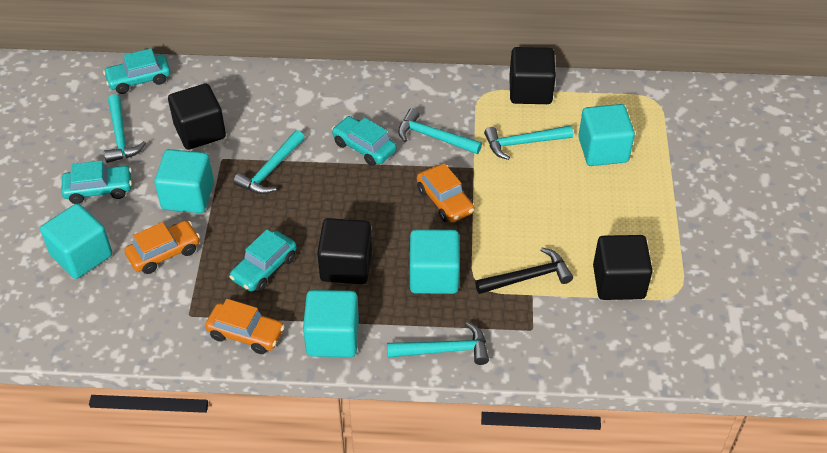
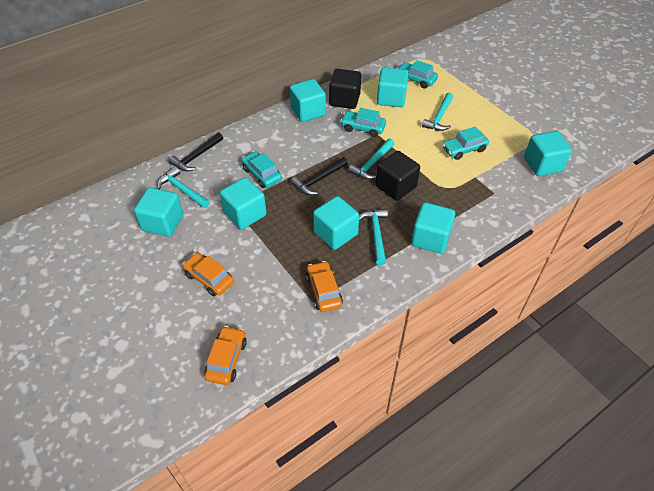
black cube: [168,84,226,150] [317,218,372,284] [509,47,556,104] [593,235,653,300] = 4 -> [329,69,361,109] [375,151,420,201] = 2
black hammer: [475,248,573,294] = 1 -> [169,132,223,171] [291,157,348,195] = 2
turquoise cube: [40,203,112,279] [154,149,214,213] [303,290,359,357] [410,229,460,294] [578,104,635,166] = 5 -> [134,187,183,237] [220,177,267,229] [290,79,326,122] [313,196,359,250] [377,68,408,107] [411,202,455,254] [524,131,572,176] = 7
turquoise hammer: [104,94,146,163] [233,130,305,194] [387,322,489,365] [398,108,482,154] [484,125,573,160] = 5 -> [158,167,210,208] [348,139,394,179] [359,209,388,265] [422,93,453,131] = 4

